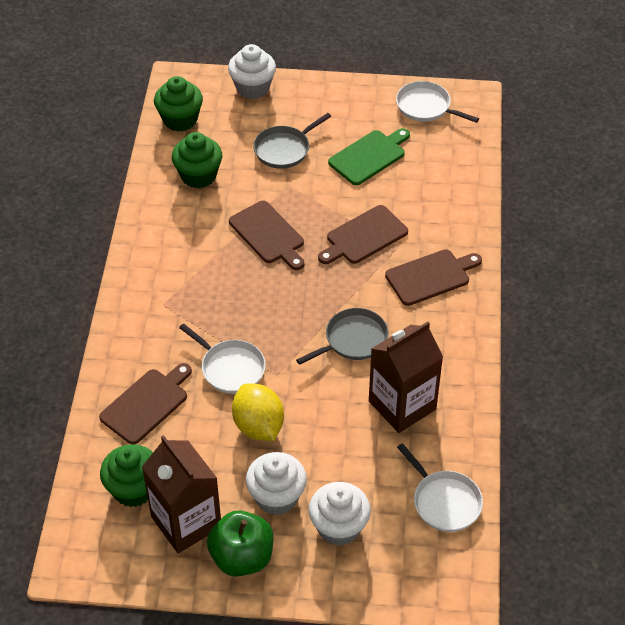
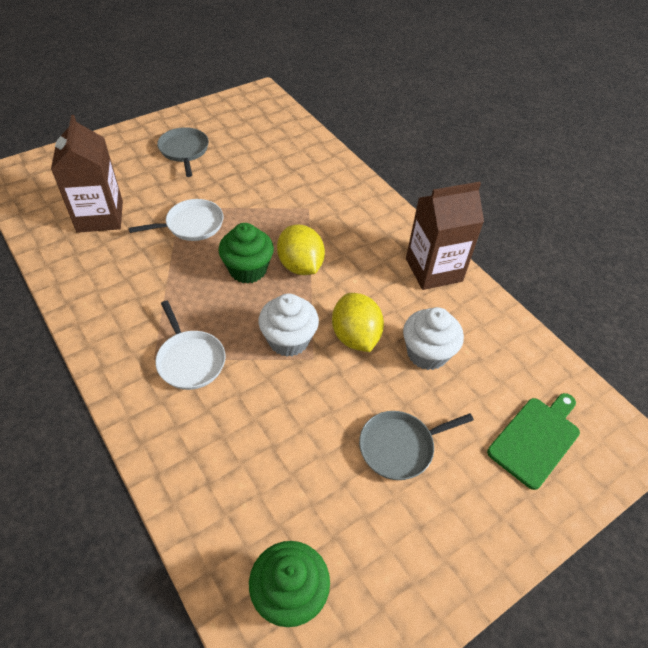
brown cutting board: [99,363,192,444] [229,201,304,270] [318,205,408,264] [385,249,482,306] = 4 -> none = 0
green apple: [207,510,273,577] = 1 -> none = 0
green cupcake: [100,444,153,507] [154,76,203,132] [172,132,222,188] = 3 -> [218,223,274,284] [249,541,330,627] = 2
white cupcake: [228,44,276,99] [246,452,307,515] [308,482,371,546] = 3 -> [258,293,319,357] [403,307,464,370] = 2
white pan: [179,323,266,394] [396,81,479,123] [397,443,483,532] = 3 -> [129,199,223,241] [155,300,226,390] = 2
yellow lemon: [232,383,284,441] = 1 -> [277,224,325,275] [332,293,384,352] = 2

